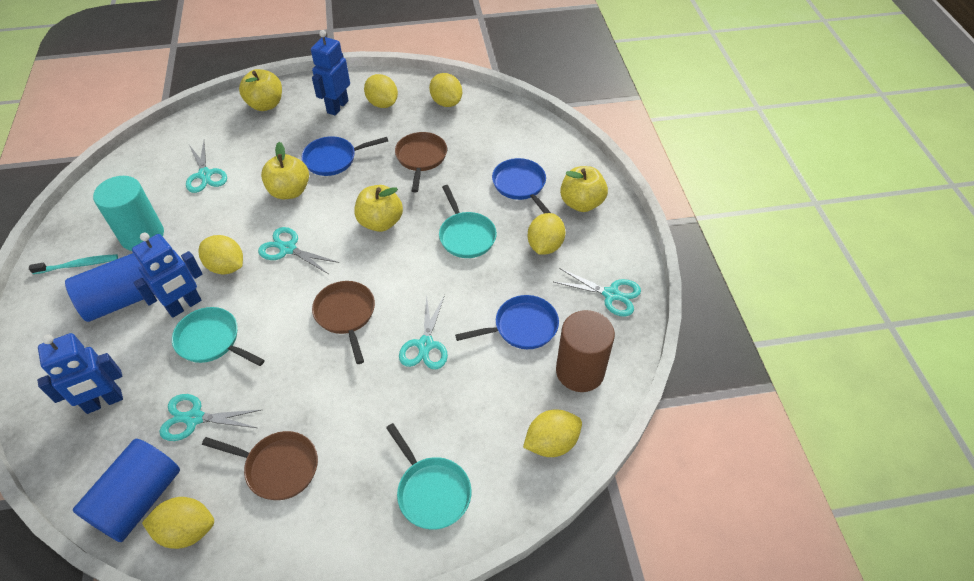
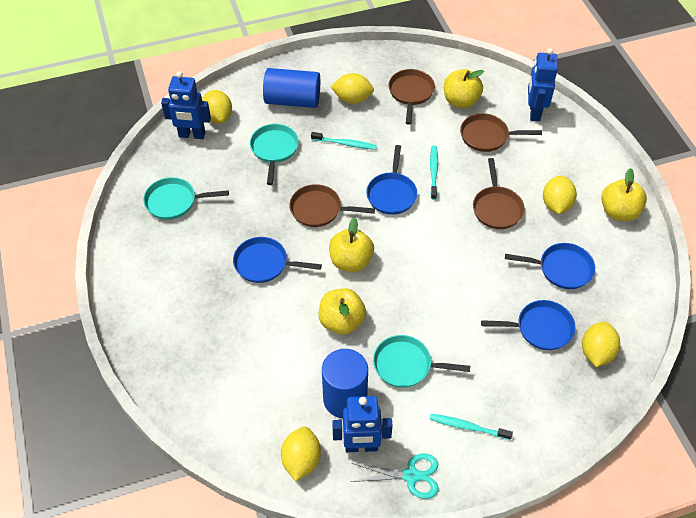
blue pan: [302,136,388,176] [455,295,559,349] [492,158,551,213] = 3 -> [233,237,322,283] [366,145,417,215] [481,300,575,350] [505,243,595,289] = 4
brown cylinder: [556,310,615,392] = 1 -> none = 0
brown pan: [202,431,318,500] [312,281,375,364] [395,132,447,192] = 3 -> [289,184,375,227] [388,69,435,124] [460,113,542,152] [473,158,525,229] = 4
turquoise cylinder: [93,176,164,251] = 1 -> none = 0
turquoise scissors: [159,394,261,441] [186,141,227,193] [258,227,339,274] [399,295,448,369] [554,268,641,317] = 5 -> [351,453,439,499] = 1
turquoise toothbrush: [29,254,118,274] = 1 -> [311,132,377,150] [430,146,438,200] [430,414,513,440] = 3
yellow lemon: [142,497,214,549] [199,235,243,274] [364,74,398,108] [429,73,462,107] [523,409,582,457] [528,213,566,255] = 6 -> [202,90,232,124] [281,426,321,481] [331,73,374,104] [543,176,577,214] [582,321,620,367] = 5

